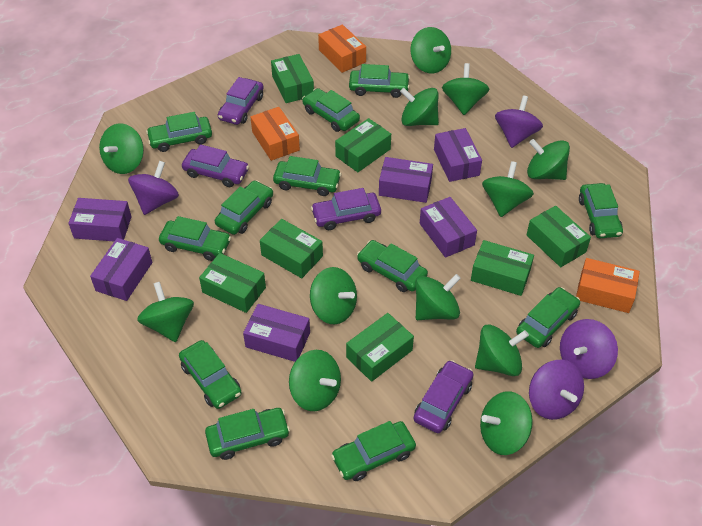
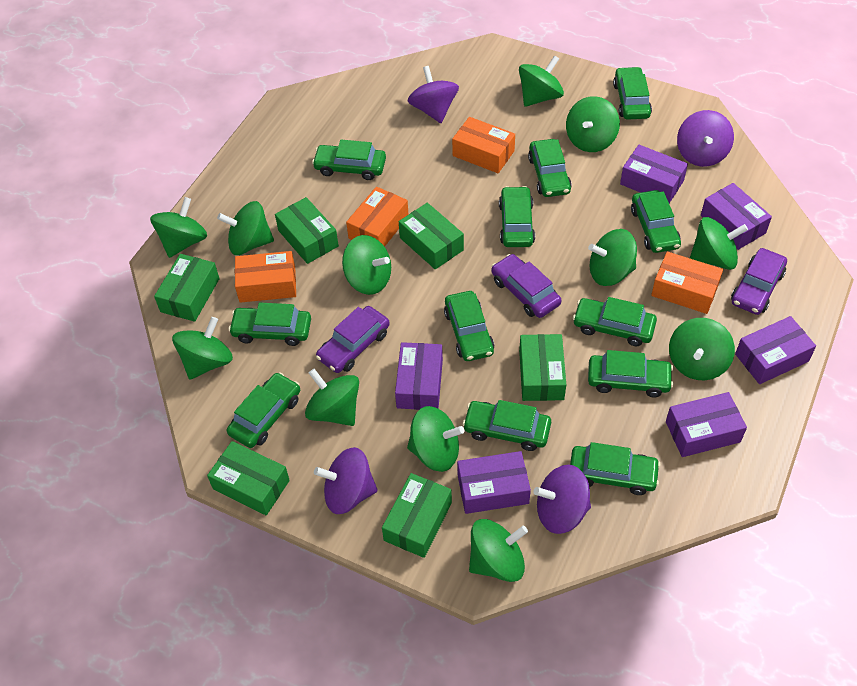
green box: [199,253,266,313] [260,219,323,278] [271,54,314,103] [335,118,391,172] [346,313,414,382] [471,240,534,296] [527,206,591,267] = 7 -> [154,254,220,322] [207,441,290,515] [275,197,339,264] [382,473,452,558] [399,203,464,270] [519,334,566,401] = 6
orange box: [251,107,300,161] [318,24,366,73] [576,258,640,313] = 3 -> [235,251,296,303] [346,187,409,247] [452,117,515,173] [651,252,723,314] = 4
purple car: [182,144,249,187] [218,77,264,125] [311,188,381,230] [413,360,474,433] = 4 -> [316,306,390,373] [491,254,561,318] [731,248,787,315] = 3

